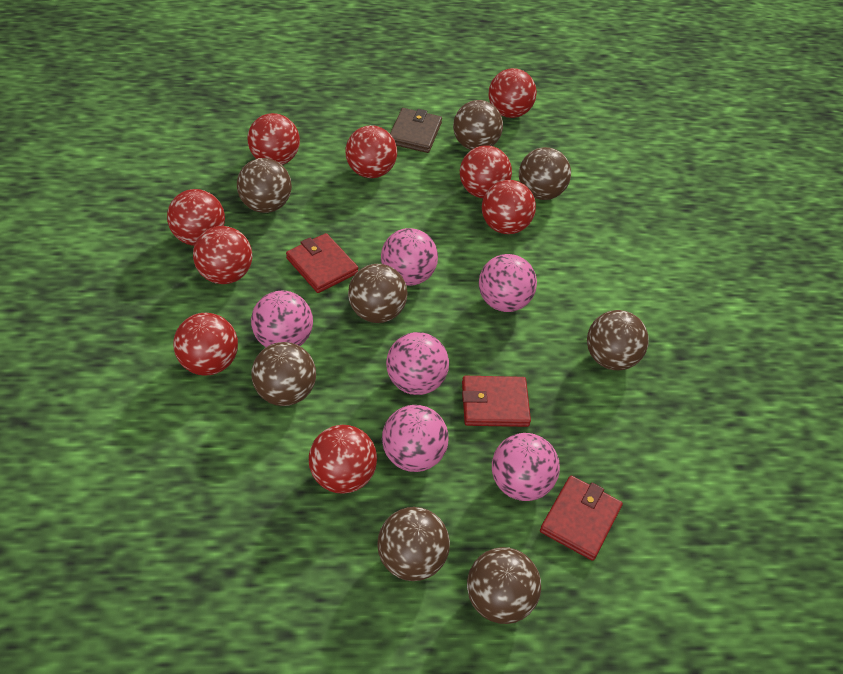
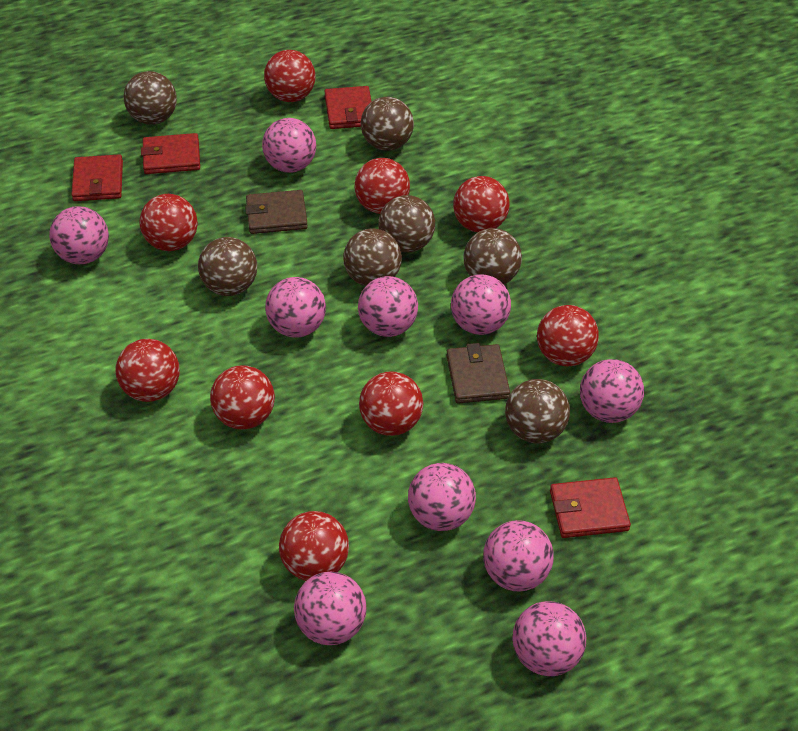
brown ball: [237,158,292,213] [252,342,316,406] [348,264,408,323] [377,507,450,581] [453,100,503,150] [467,547,541,624] [519,147,571,200] [587,310,649,370] = 8 -> [124,71,177,125] [198,237,257,296] [343,228,402,286] [361,97,414,151] [378,195,435,253] [463,228,522,284] [505,379,570,444] = 7
brown wallet: [390,108,442,153] = 1 -> [245,190,308,234] [446,343,510,404] = 2
pink ball: [251,291,313,347] [381,228,438,286] [382,405,448,472] [386,332,449,395] [479,254,537,312] [492,433,560,501] = 6 -> [49,206,109,264] [262,118,316,173] [265,277,326,338] [294,572,367,645] [358,276,418,337] [408,463,476,531] [451,274,511,335] [483,520,554,592] [512,601,587,676] [580,359,644,423] = 10
red wallet: [286,233,358,293] [462,376,531,427] [540,475,623,561] = 3 -> [71,154,123,201] [141,133,200,174] [324,86,372,129] [550,477,631,538] = 4

